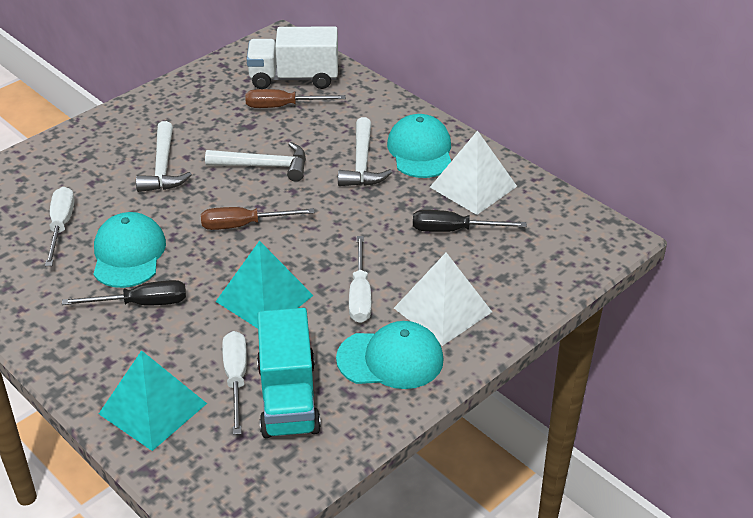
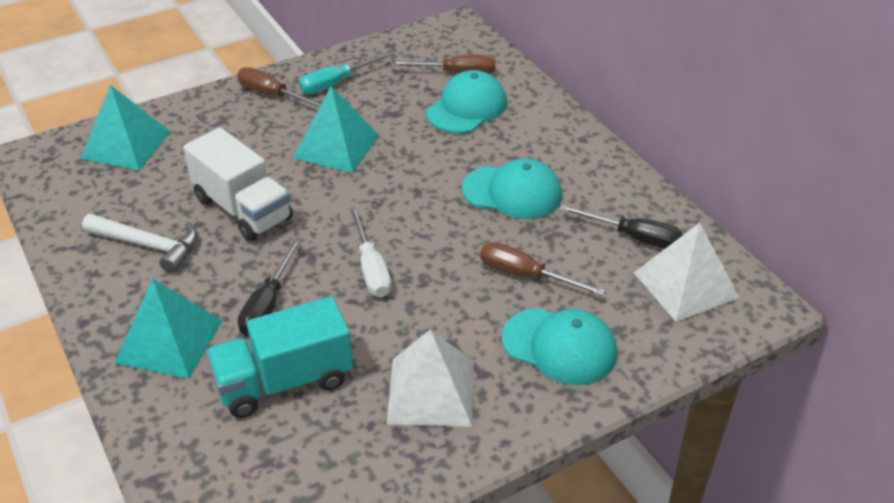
brown screwdriver: [201,207,315,230] [245,89,346,108] = 2 -> [237,67,322,108] [391,55,495,74] [480,242,605,296] = 3
turquoise pyramid: [99,350,207,451] [216,241,314,328] = 2 -> [80,85,171,171] [115,279,222,379] [293,86,379,173] = 3
turquoise screwdriver: none = 0 -> [299,52,394,94] = 1
white hammer: [136,121,192,192] [205,142,306,182] [338,117,392,186] = 3 -> [82,214,198,273] = 1
white screwdriver: [45,187,74,266] [222,331,247,435] [349,236,372,323] = 3 -> [349,207,391,297] = 1

